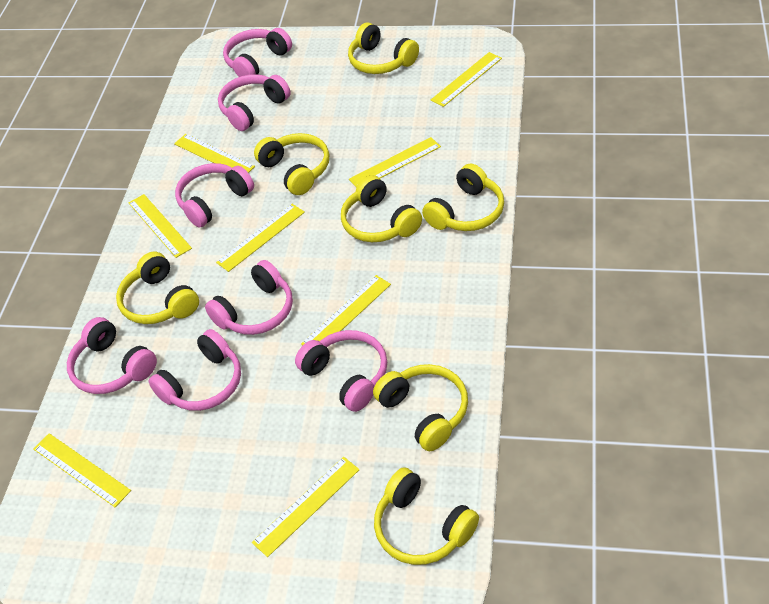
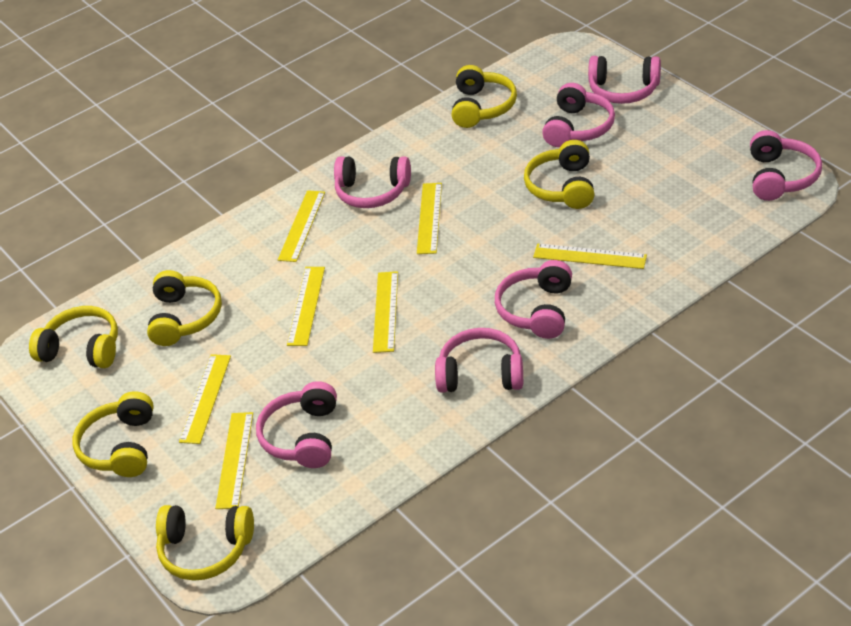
yellow headphones: [116,252,199,324] [254,133,329,195] [341,175,422,242] [348,22,419,74] [373,364,468,451] [374,467,479,565] [422,164,504,231] = 7 -> [29,306,118,368] [72,391,154,477] [147,270,222,346] [156,505,254,581] [452,65,517,128] [524,140,595,209] = 6
yellow ruler: [33,433,131,507] [129,194,192,258] [174,134,255,173] [216,204,305,272] [252,457,360,557] [301,275,391,345] [349,137,441,188] [431,52,502,107] = 8 -> [179,354,231,444] [215,412,253,509] [278,190,325,262] [287,267,325,346] [373,271,398,353] [417,183,442,254] [533,244,647,269] = 7

